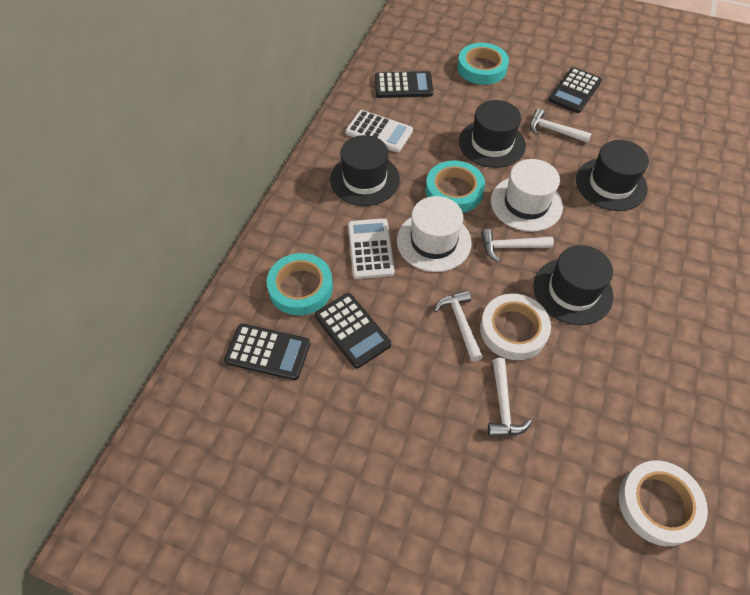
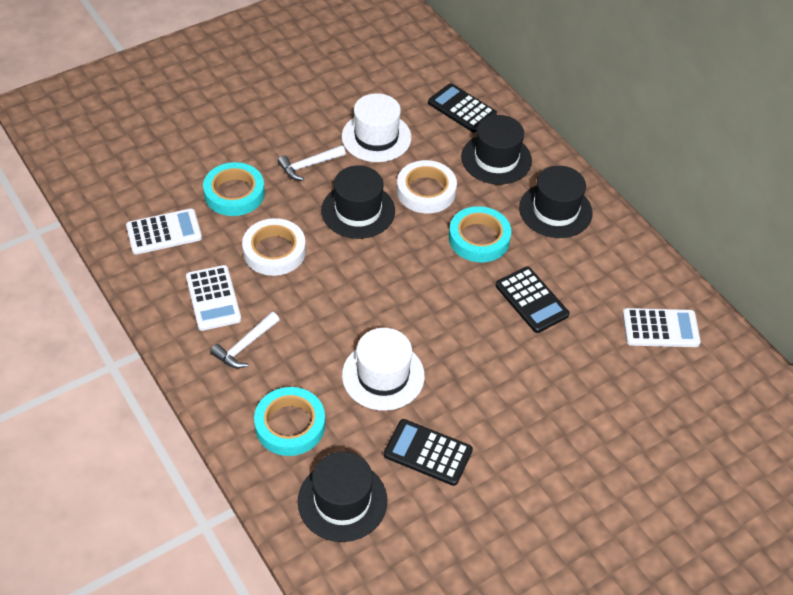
black calculator: [224,324,310,380] [315,293,391,368] [375,71,433,98] [548,67,602,113] = 4 -> [384,419,473,486] [428,83,497,133] [495,267,570,333] = 3
white calculator: [345,110,413,152] [348,218,395,279] = 2 -> [126,208,202,254] [186,265,241,331] [622,308,701,347] = 3
white hammer: [434,290,483,361] [481,229,554,262] [488,358,532,437] [530,109,592,143] = 4 -> [210,312,280,368] [278,145,346,181] = 2

